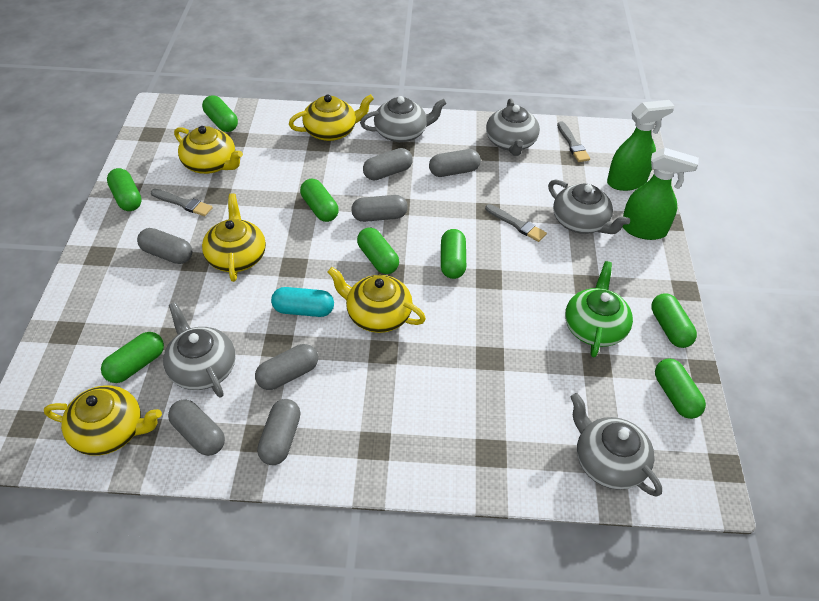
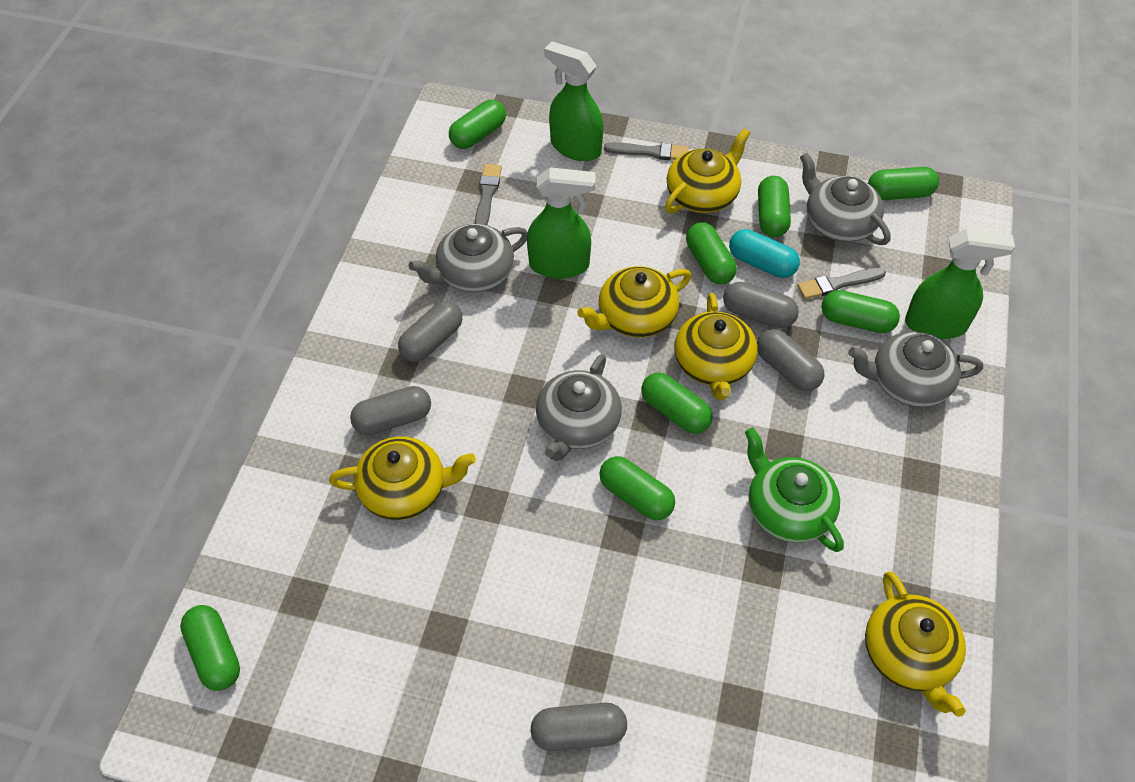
green spray bottle: [607,100,675,191] [623,148,699,240] = 2 -> [527,167,595,279] [544,41,603,161] [905,229,1015,339] = 3
grey capsule: [137,228,192,264] [168,399,225,456] [255,344,318,390] [257,399,301,465] [351,195,408,222] [363,148,413,181] [429,149,481,177] = 7 -> [350,386,431,435] [398,301,462,362] [530,703,627,751] [723,282,799,328] [757,329,824,391] = 5
grey teapot: [163,302,236,397] [360,96,447,142] [486,98,540,156] [548,180,630,234] [570,393,662,497] = 5 -> [409,224,528,292] [536,354,622,461] [800,153,890,245] [848,331,983,407] = 4

